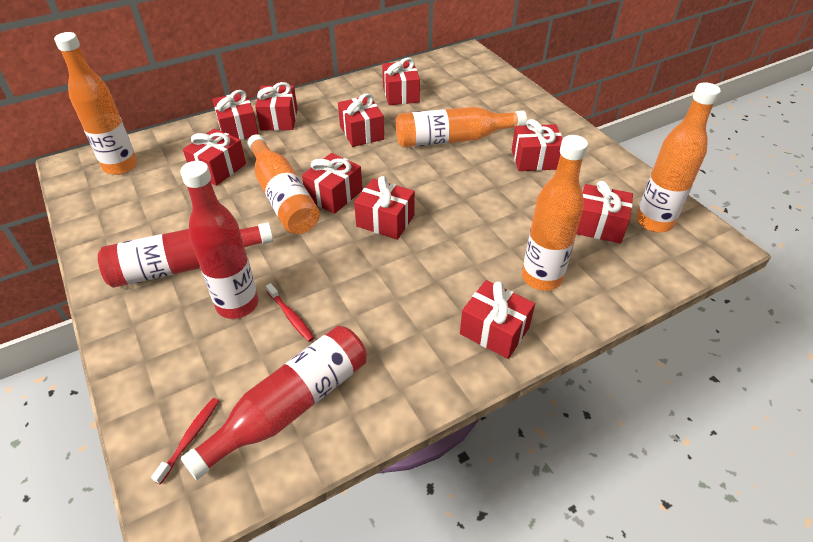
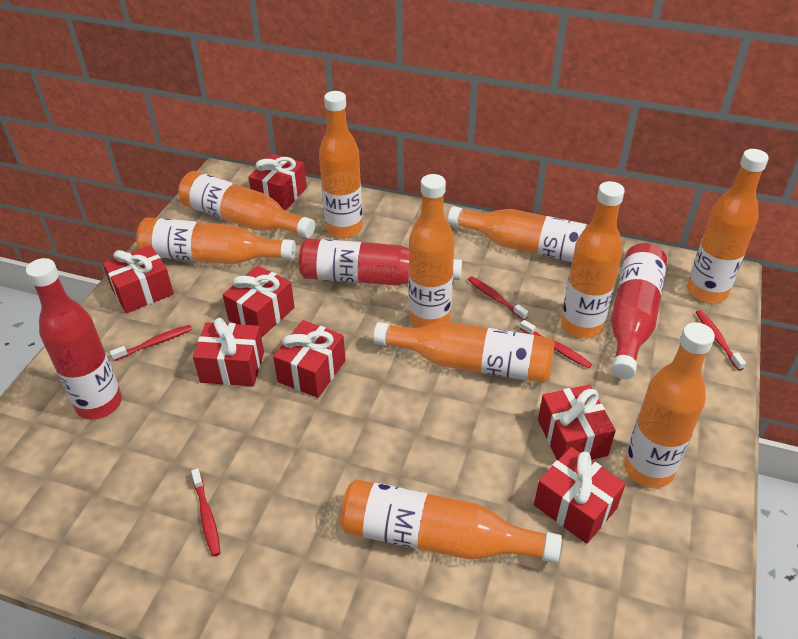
orange bottle: [54,32,137,175] [247,134,320,234] [396,107,527,147] [522,135,588,291] [636,82,721,233] = 5 -> [136,217,296,264] [178,171,315,238] [319,91,363,238] [340,479,562,564] [373,322,555,383] [409,174,455,328] [448,206,588,262] [561,181,625,338] [624,322,715,488] [687,149,769,303] = 10
red gift: [183,129,246,186] [212,90,259,140] [255,82,297,131] [302,153,362,214] [338,93,384,147] [354,176,415,240] [382,58,420,105] [460,280,535,359] [512,119,562,171] [576,181,633,244] = 10 -> [103,245,174,313] [193,318,264,386] [223,266,295,338] [248,154,307,211] [273,320,346,398] [534,447,626,544] [538,385,616,460] = 7
red toothbrush: [151,398,219,485] [266,283,314,342] = 2 -> [110,325,192,361] [191,468,221,557] [468,276,528,320] [520,320,592,369] [696,310,746,371] = 5

